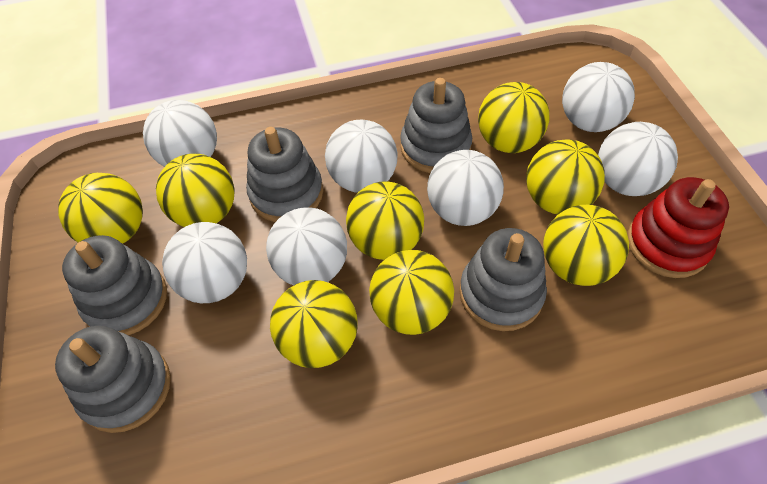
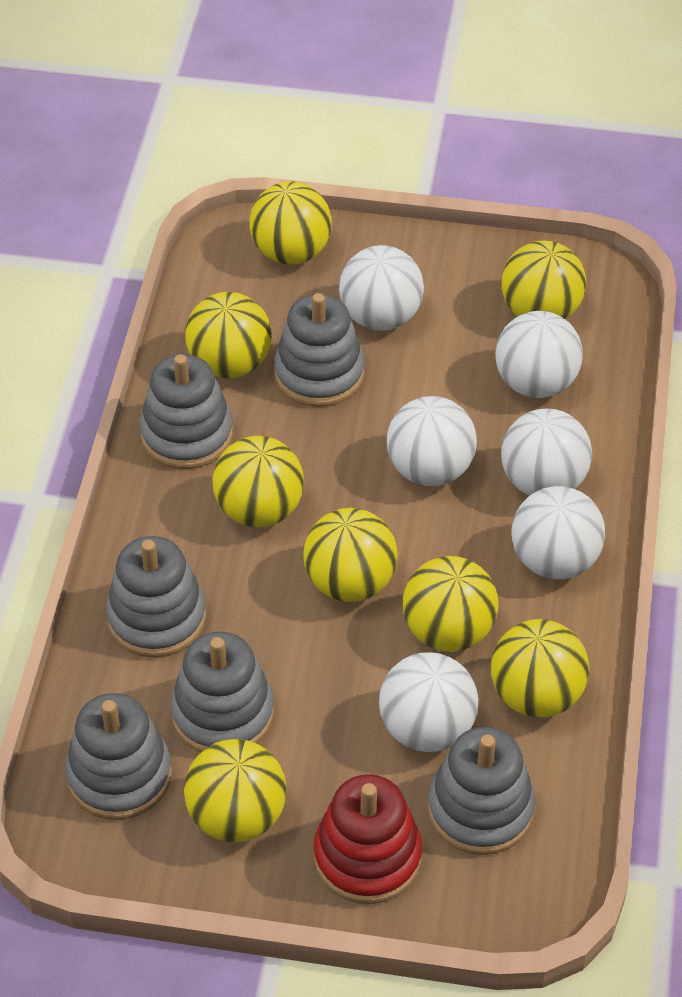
grey stacking toy: [55,326,171,433] [62,235,167,335] [246,127,323,222] [400,78,472,173] [459,228,547,331] = 5 -> [65,693,172,820] [106,536,206,658] [140,354,233,469] [171,632,274,752] [274,293,365,407] [428,727,535,855] = 6
white ball: [143,100,217,167] [162,222,247,303] [266,207,347,286] [325,120,397,193] [427,150,504,226] [562,62,635,132] [598,122,678,196] = 7 -> [339,245,424,331] [379,652,478,752] [387,396,477,486] [495,311,583,398] [501,408,592,496] [512,486,605,579] = 6

